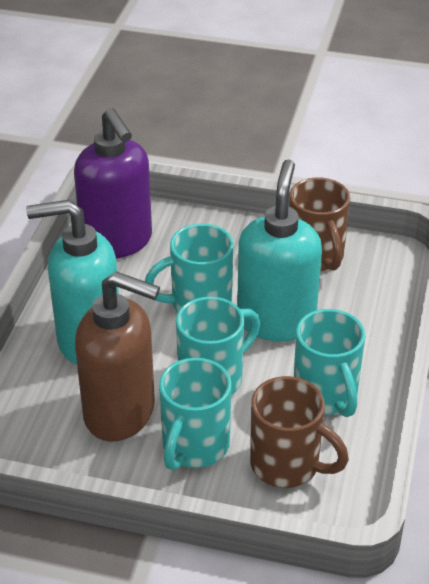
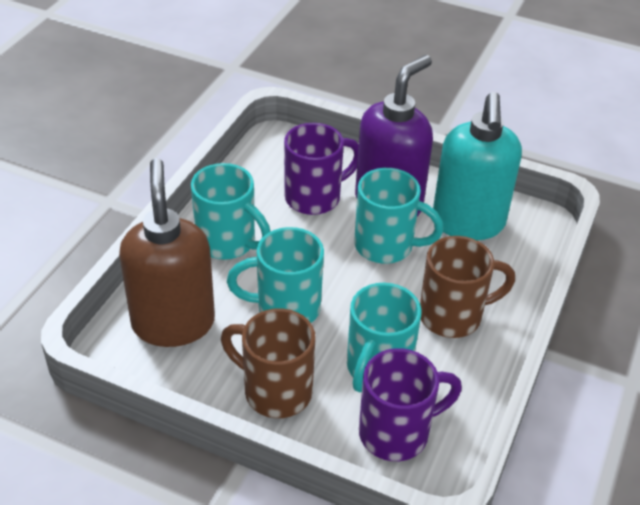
purple mug: none = 0 -> [284,123,359,215] [359,348,462,461] = 2
turquoise soap dispenser: [26,200,119,365] [237,160,322,341] = 2 -> [433,92,522,240] = 1

